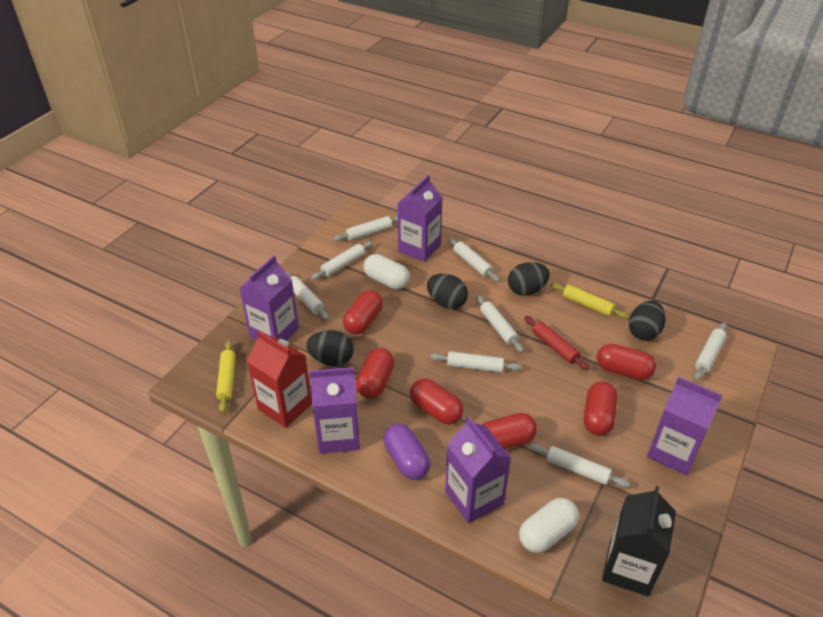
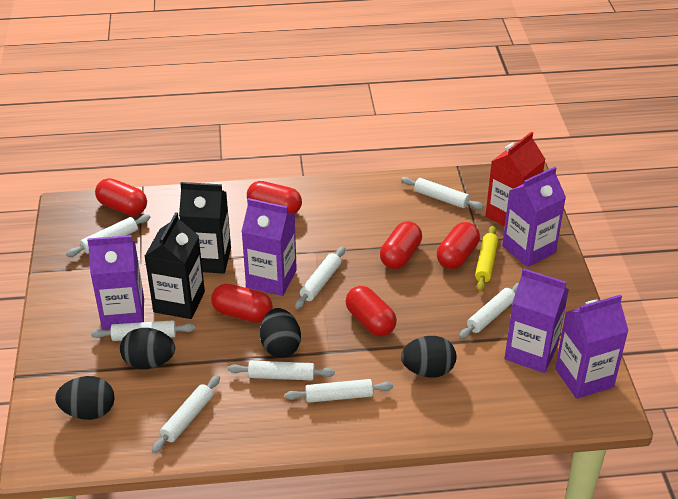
black carton: [602,486,676,596] = 1 -> [144,212,205,319] [179,182,231,274] = 2
purple capsule: [383,424,430,480] = 1 -> none = 0
red rolling pin: [524,316,590,370] = 1 -> none = 0
white capsule: [363,254,410,289] [519,498,579,553] = 2 -> none = 0
yellow rolling pin: [216,340,236,413] [550,283,629,319] = 2 -> [475,225,498,291] = 1

